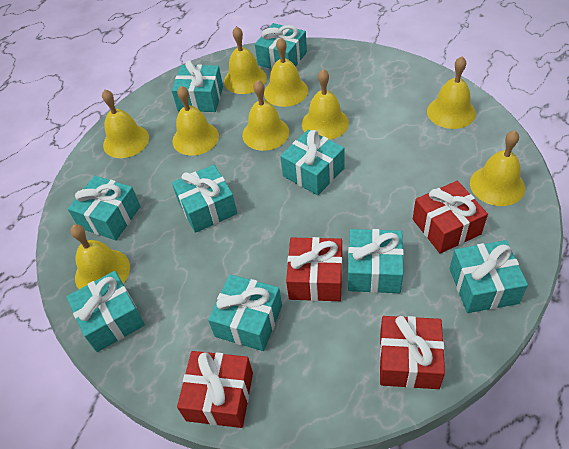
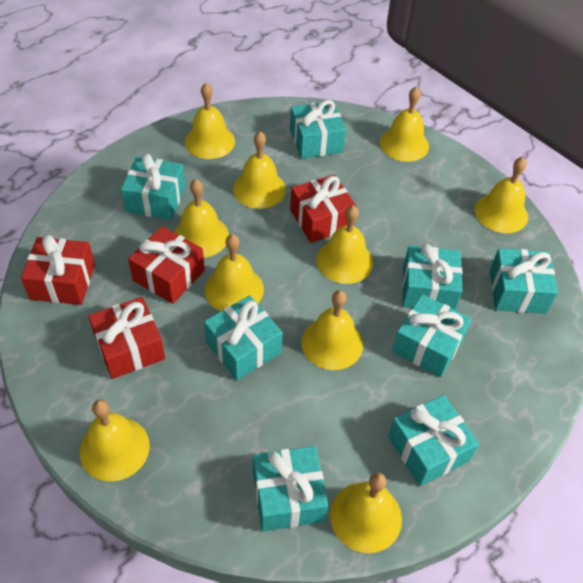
turquoise gift: [66,271,145,352] [68,176,141,240] [172,61,223,112] [172,165,237,233] [208,274,282,351] [255,23,307,69] [280,130,344,195] [348,229,404,293] [450,240,528,313] = 9 -> [121,154,185,220] [204,295,283,380] [253,446,328,531] [290,100,346,159] [388,395,479,486] [392,294,472,377] [402,244,462,310] [490,248,558,314] = 8
yellow bell: [71,224,130,289] [102,89,149,158] [172,86,219,156] [224,26,267,94] [242,80,289,151] [264,37,308,107] [302,69,349,140] [427,56,476,129] [470,130,525,206] = 9 -> [80,399,150,482] [174,179,229,258] [184,83,235,159] [205,234,264,311] [233,131,286,209] [301,290,363,370] [316,205,373,284] [330,473,402,553] [380,86,429,162] [474,157,528,233] = 10

